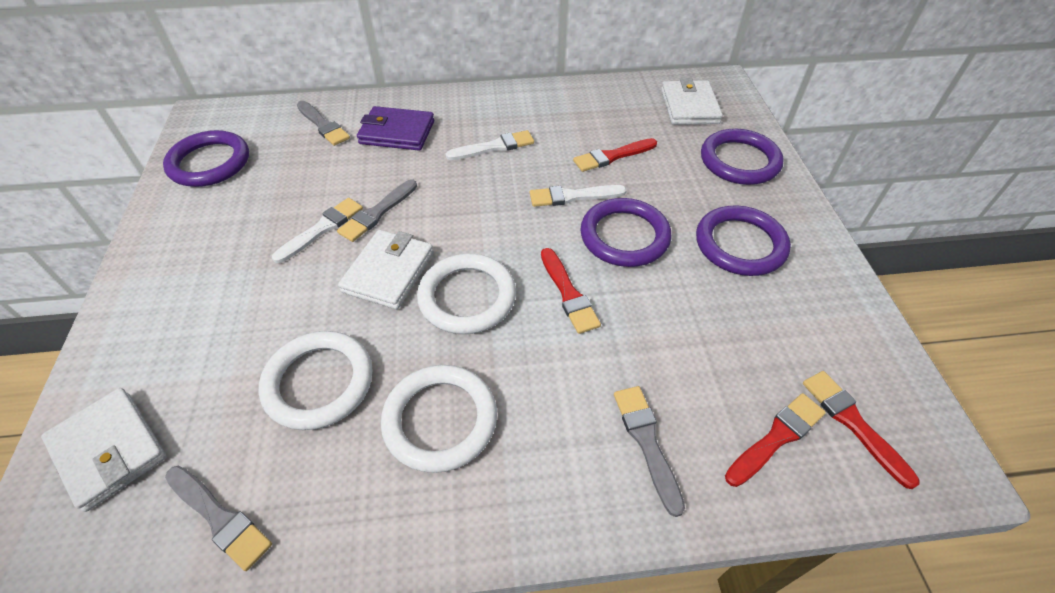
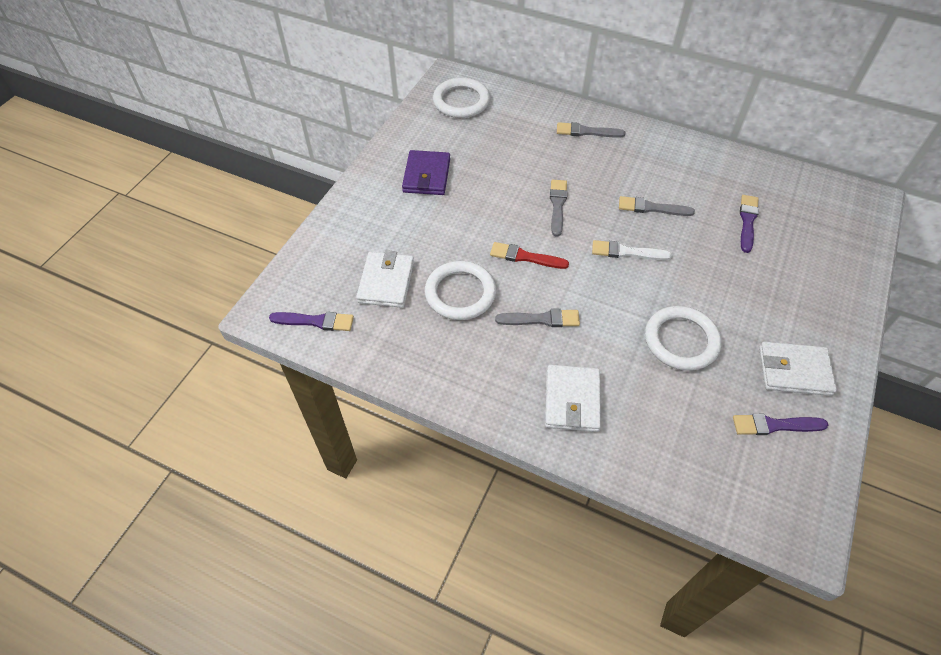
purple brush: none = 0 -> [269,312,354,331] [733,414,828,435] [740,195,759,253] = 3
purple ring: [163,130,249,187] [580,198,671,267] [696,205,791,276] [701,129,784,185] = 4 -> none = 0
red brush: [541,248,601,334] [573,138,657,172] [725,393,826,487] [803,371,919,489] = 4 -> [490,242,569,269] = 1
white brush: [272,198,363,263] [446,130,534,160] [530,185,627,207] = 3 -> [592,240,672,260] = 1

